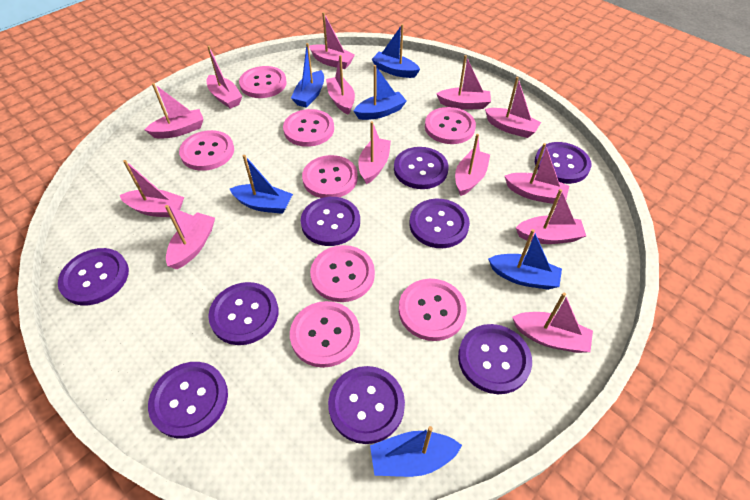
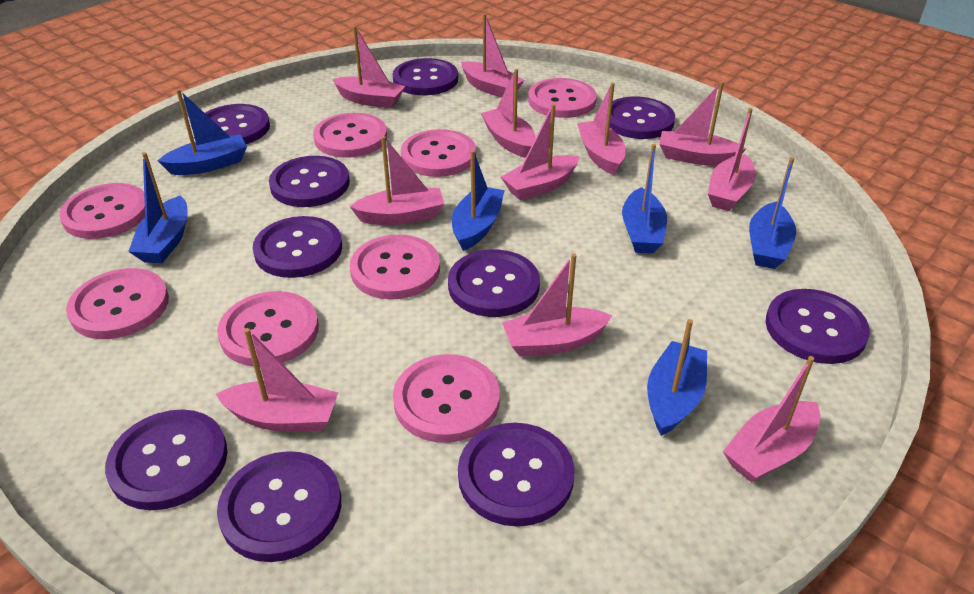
pink boat: [119,160,184,217] [145,83,204,139] [165,205,215,270] [207,46,242,109] [309,12,355,69] [326,55,355,115] [358,121,391,184] [436,55,491,110] [455,134,490,196] [485,77,541,138] [505,143,569,204] [512,293,593,353] [516,189,586,244] = 13 -> [216,328,338,432] [332,26,405,108] [349,136,444,225] [461,13,524,98] [481,69,536,158] [501,104,579,200] [502,253,612,357] [577,82,625,175] [659,81,746,165] [708,108,756,211] [723,356,820,482] = 11
purple button: [58,248,129,305] [148,362,228,439] [208,282,279,345] [301,197,360,246] [328,366,405,444] [394,147,449,189] [410,199,470,248] [458,324,532,394] [535,142,591,184] = 9 -> [105,409,227,510] [205,104,270,144] [217,451,341,562] [253,216,342,278] [269,156,350,207] [393,58,458,95] [448,249,540,317] [458,423,575,527] [610,97,675,139] [766,289,870,364] = 10

